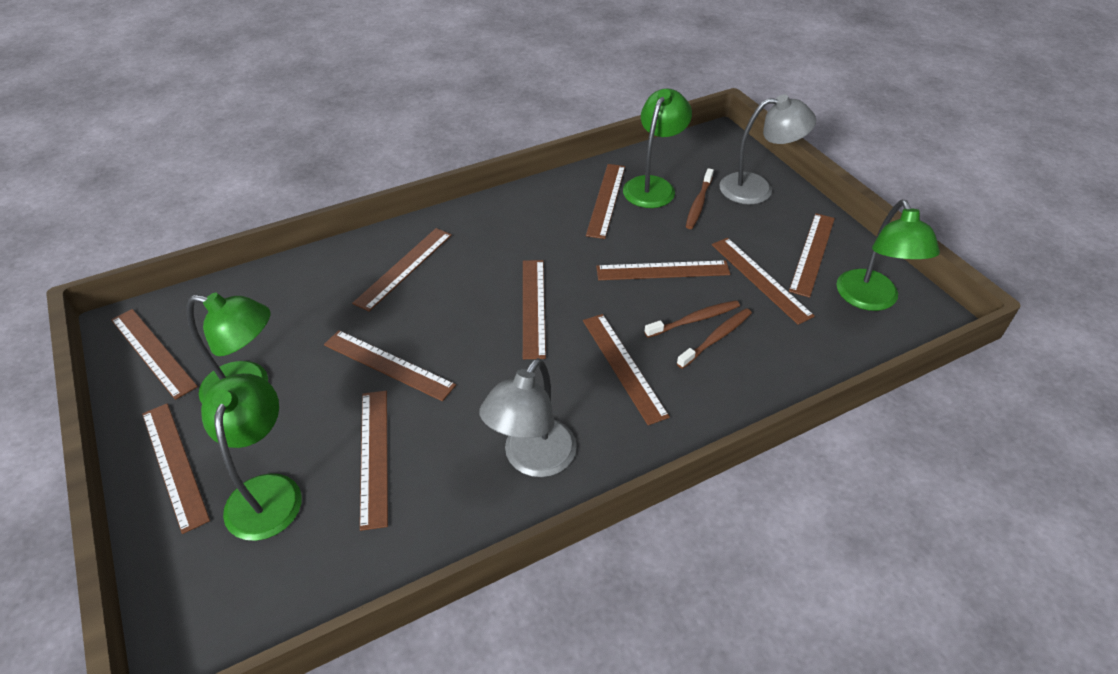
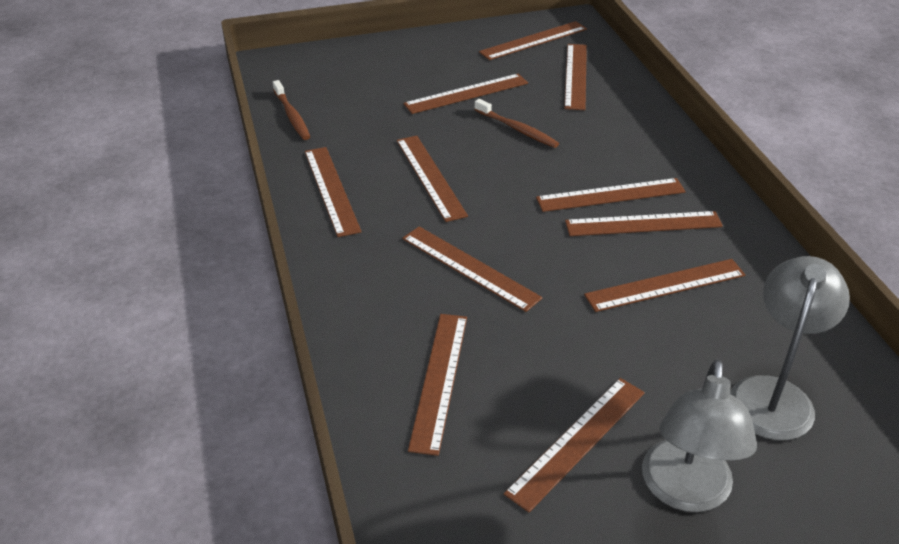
brown toothbrush: [644,300,740,338] [677,308,752,369] [686,168,714,229] = 3 -> [273,80,310,140] [474,99,559,148] = 2
green lamp: [187,293,270,403] [201,373,302,541] [623,89,692,208] [837,200,940,311] = 4 -> none = 0

